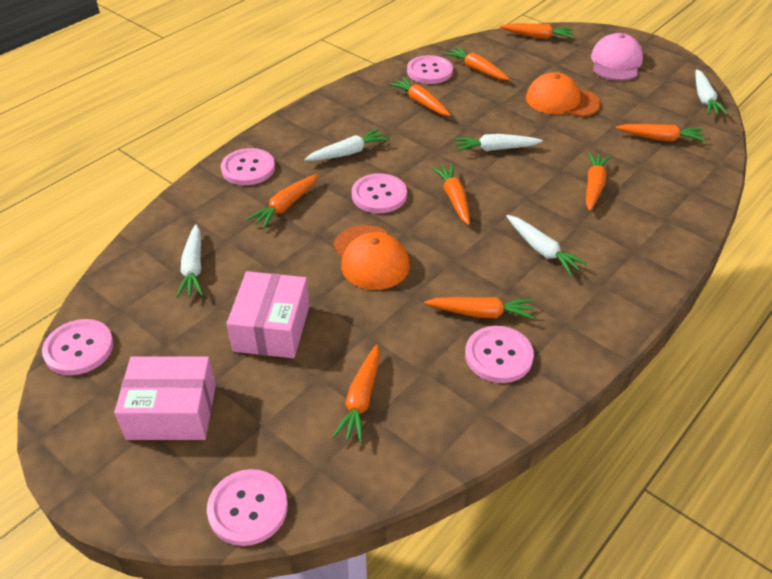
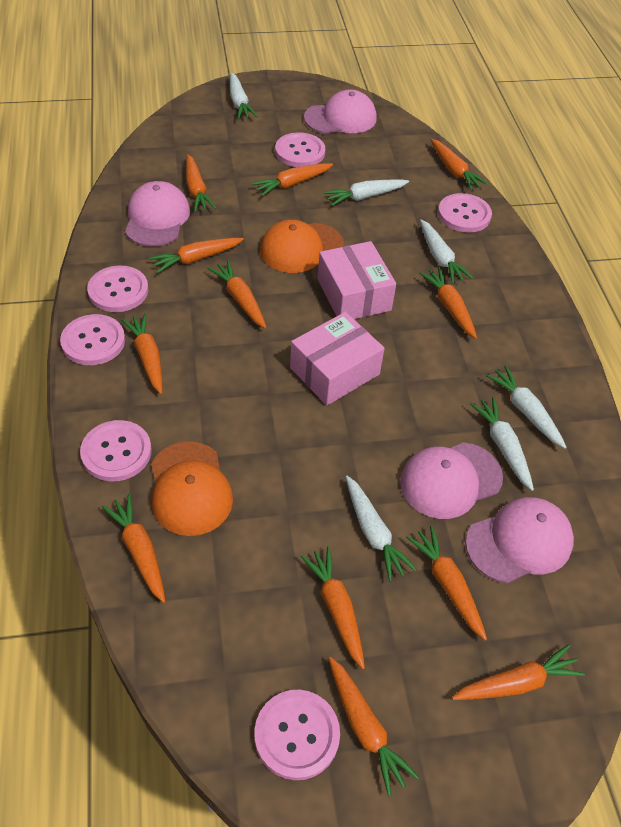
orange carrot: [247,174,318,229] [332,344,380,443] [389,77,451,116] [424,297,535,319] [432,164,470,225] [444,47,509,80] [500,23,574,39] [586,152,610,211] [615,124,706,142] = 9 -> [102,494,166,603] [121,313,163,394] [149,238,244,273] [186,154,216,212] [207,260,266,329] [251,163,333,196] [301,546,365,669] [329,657,419,796] [406,526,487,641] [419,267,477,339] [430,139,488,190] [452,644,585,700] = 12
pink cap: [591,33,643,81] = 1 -> [125,181,190,246] [304,90,377,134] [400,442,503,519] [465,497,574,584] = 4
white carrot: [176,224,203,298] [304,129,389,161] [454,134,543,152] [506,215,588,275] [695,69,728,115] = 5 -> [230,72,258,119] [324,179,409,206] [346,476,417,582] [420,219,473,284] [470,397,534,491] [486,366,567,449] = 6

